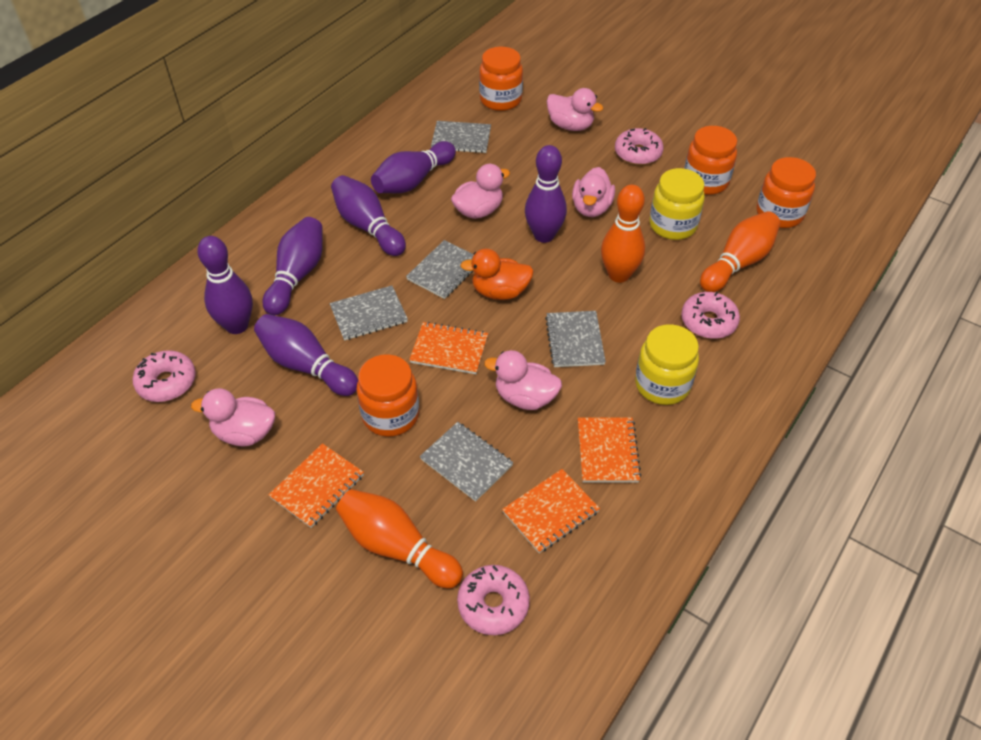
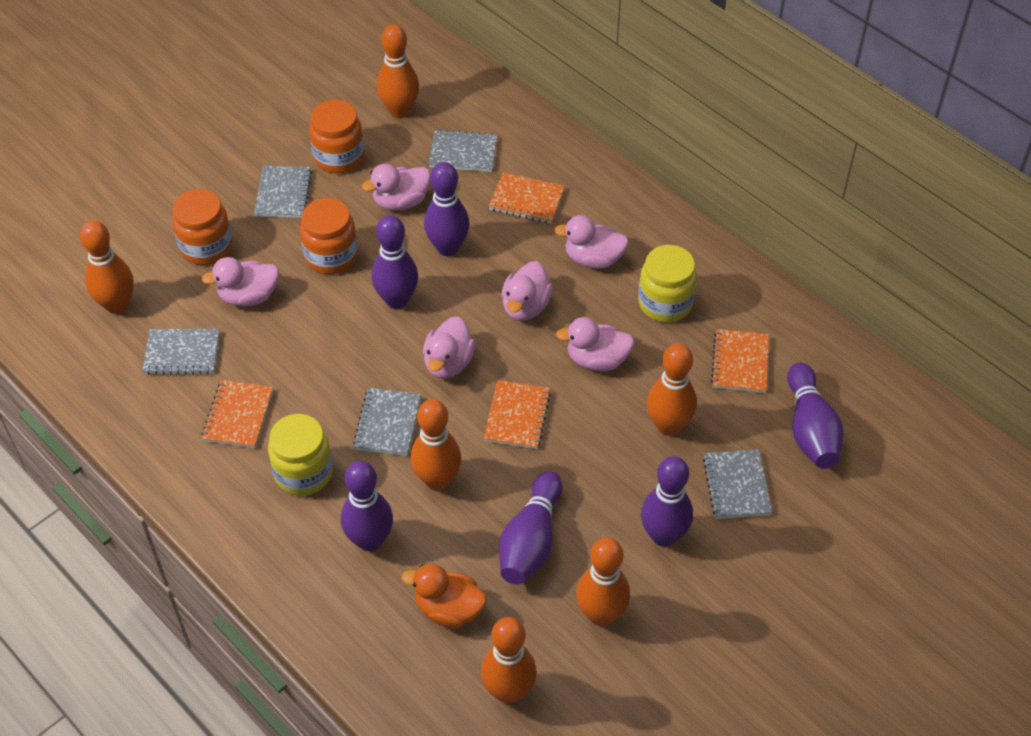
orange bowling pin: [336,489,463,588] [601,185,645,283] [700,211,780,292] = 3 -> [80,220,134,314] [377,24,419,118] [411,399,461,491] [481,617,537,704] [576,538,630,626] [647,343,697,436] = 6
orange jar: [357,354,419,437] [479,47,523,111] [684,126,737,195] [756,157,816,228] = 4 -> [172,189,233,265] [300,198,358,274] [309,100,364,173] = 3
pink donut: [133,350,196,402] [457,565,530,635] [615,128,664,165] [681,292,740,339] = 4 -> none = 0
pink duck: [191,388,275,446] [451,164,510,219] [484,350,562,410] [547,88,604,131] [572,167,615,217] = 5 -> [202,257,279,306] [362,164,431,211] [423,316,475,379] [501,261,553,321] [554,215,629,269] [556,317,635,371] = 6

